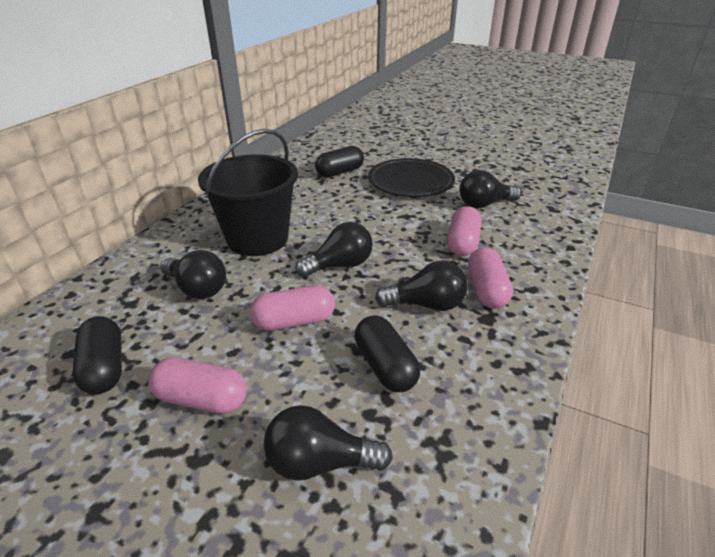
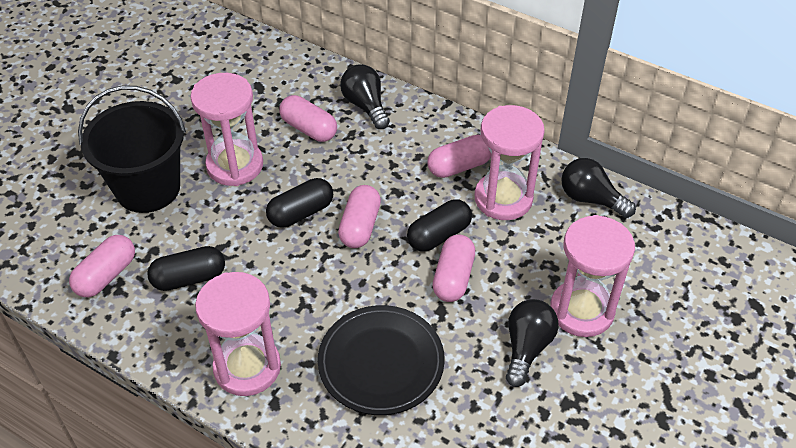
black light bulb: [160,250,226,299] [264,405,393,481] [295,222,373,277] [375,260,468,311] [459,170,521,208] = 5 -> [340,64,390,129] [506,299,559,387] [561,158,636,218] = 3
pink capsule: [148,357,247,414] [250,285,335,331] [447,206,482,256] [468,248,513,309] = 4 -> [69,235,135,297] [279,95,337,142] [338,185,381,248] [427,135,492,178] [433,234,475,302] = 5
pink hourglass: none = 0 -> [190,73,263,186] [195,272,281,396] [475,105,545,220] [550,215,635,337] = 4

